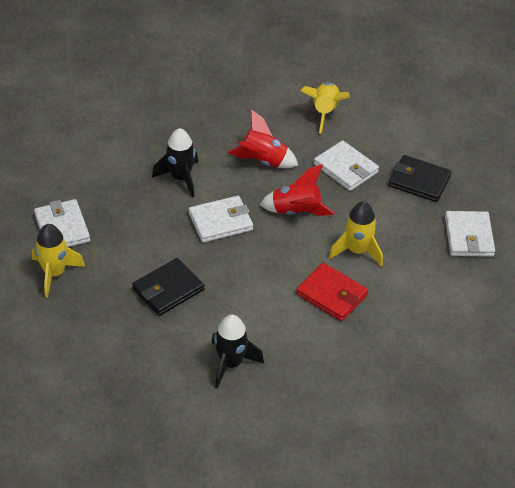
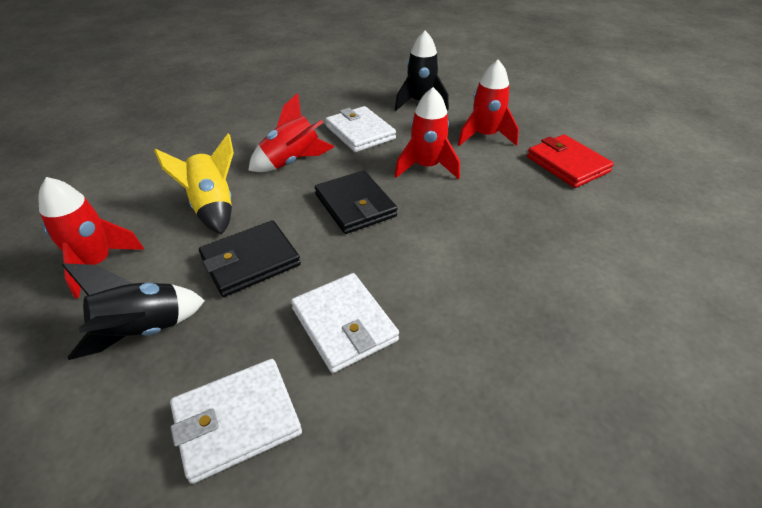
red rocket: [227,110,298,168] [260,164,335,216] = 2 -> [39,177,144,298] [248,93,334,172] [395,87,460,179] [458,60,519,146] = 4
white wallet: [34,199,90,247] [189,196,253,243] [314,140,379,191] [445,211,495,257] = 4 -> [170,359,302,484] [291,273,399,373] [325,106,396,152] = 3
yellow rocket: [32,224,85,298] [300,82,350,133] [329,201,383,267] = 3 -> [154,134,234,234] = 1

